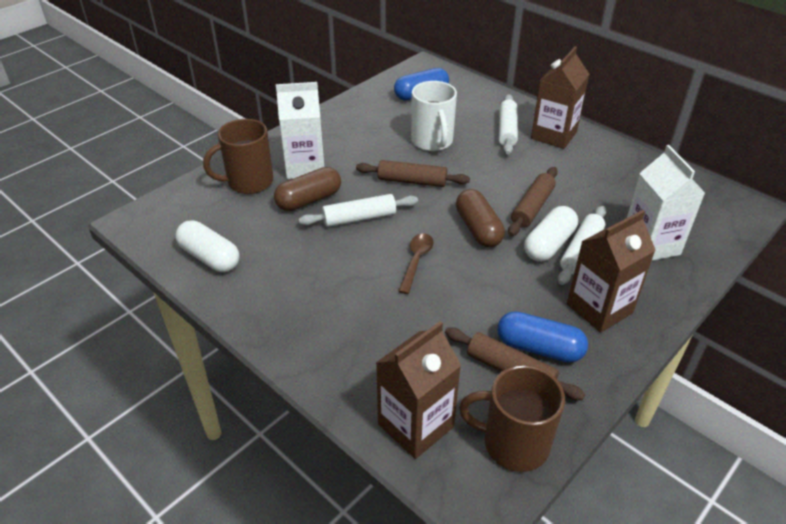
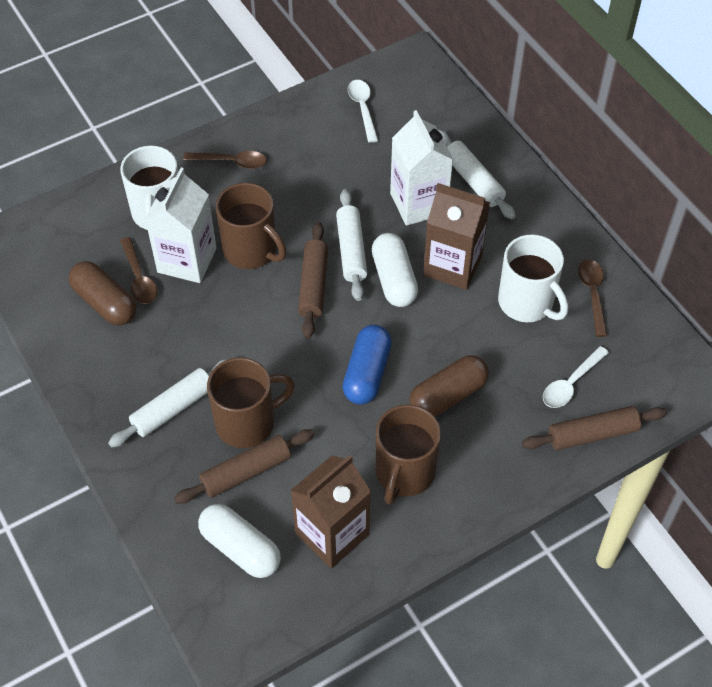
blue capsule: [394,68,449,101] [497,311,588,363] = 2 -> [342,325,392,405] = 1
brown carton: [376,321,461,459] [531,46,589,149] [567,210,656,333] = 3 -> [290,455,371,568] [423,183,490,290] = 2
brown mug: [203,119,273,194] [459,365,565,472] = 2 -> [207,357,295,448] [216,183,287,269] [376,405,441,505] = 3
brown spoon: [398,233,434,294] = 1 -> [120,237,157,304] [183,151,267,169] [578,259,607,337] = 3
white mug: [411,81,457,151] = 1 -> [120,146,178,230] [498,234,568,322] = 2
white spoon: none = 0 -> [348,80,378,143] [543,346,609,408] = 2

